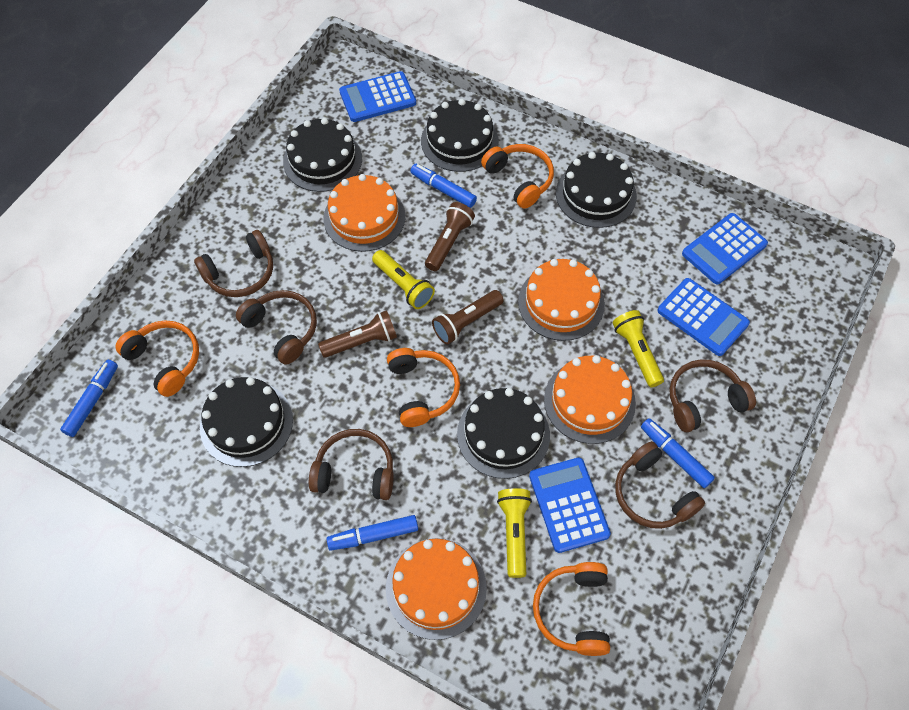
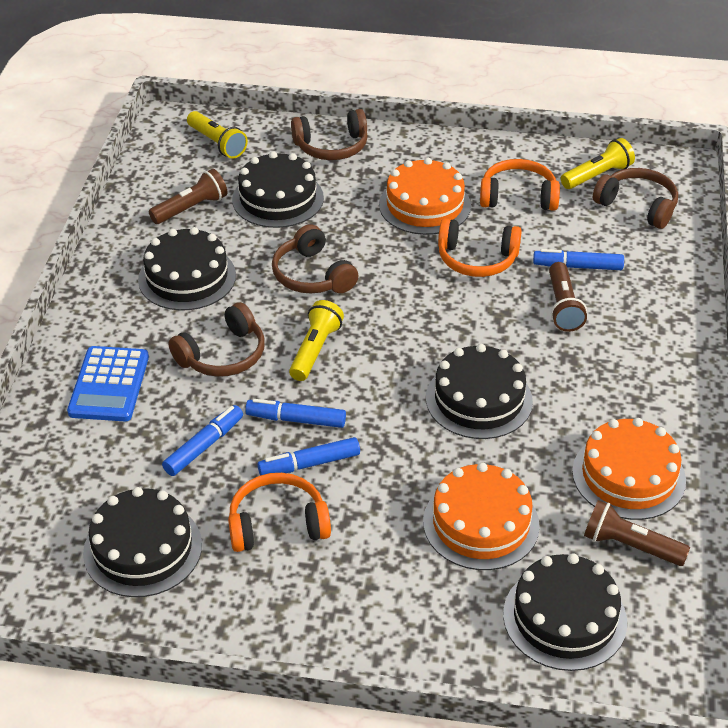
blue calculator: [339,71,416,122] [529,458,611,553] [658,278,750,356] [682,213,768,284] = 4 -> [67,346,149,421] = 1
brown headphones: [194,230,273,297] [236,290,317,365] [309,429,394,500] [615,441,705,529] [669,359,756,432] = 5 -> [169,302,265,377] [272,224,358,293] [291,109,368,160] [593,168,678,229] = 4
orange cake: [324,174,405,252] [386,538,487,640] [518,259,605,341] [544,355,636,444] = 4 -> [379,158,471,235] [423,462,540,570] [572,418,686,520] = 3
orange headphones: [116,321,199,397] [387,348,460,427] [481,144,554,209] [533,562,610,656] = 4 -> [228,473,331,552] [438,218,522,277] [480,159,560,211] = 3

